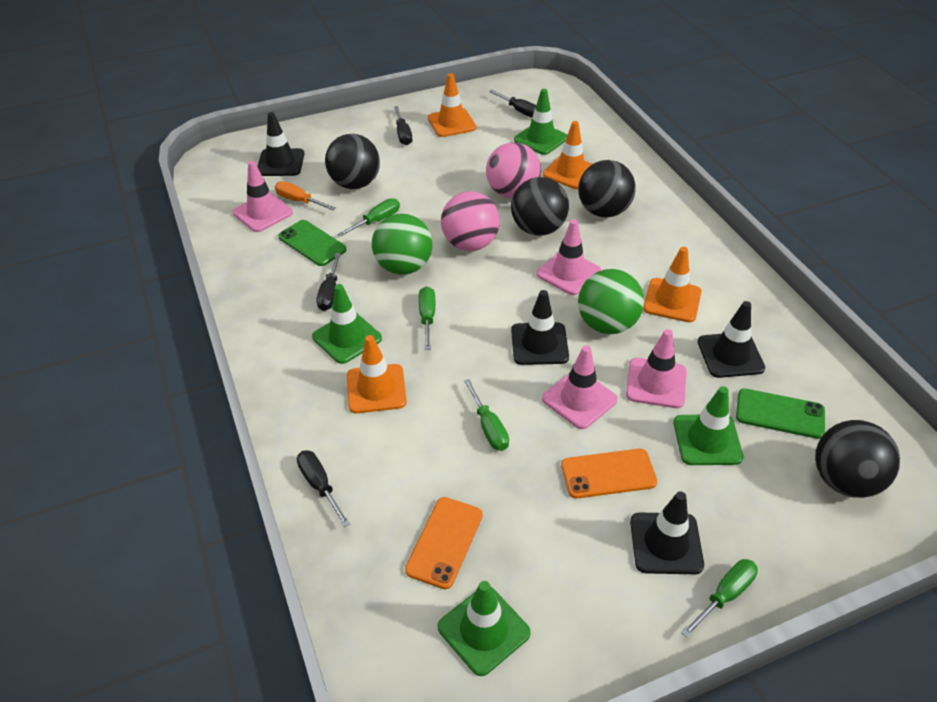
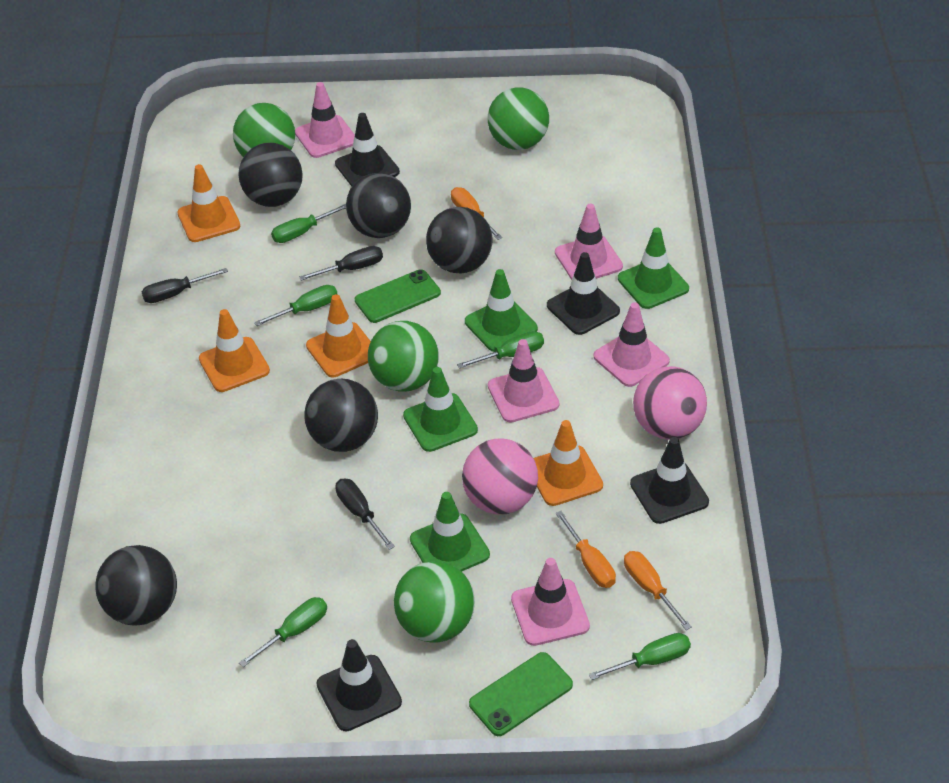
black ball: [325,134,380,189] [511,177,569,236] [578,160,636,218] [815,420,900,498] = 4 -> [95,545,177,626] [238,143,303,207] [304,379,378,452] [346,173,411,238] [426,207,492,274] = 5
black screwdriver: [297,450,350,527] [317,253,341,311] [394,106,413,145] [489,90,536,118] = 4 -> [141,268,228,303] [299,246,383,281] [335,478,395,550] = 3
green ball: [372,213,432,275] [578,269,644,334] = 2 -> [233,103,295,157] [368,321,439,392] [394,561,475,643] [488,87,549,150] = 4
green screwdriver: [338,198,400,237] [419,286,435,350] [464,379,509,451] [681,559,758,638] = 4 -> [239,597,327,667] [254,285,338,326] [271,204,346,243] [457,331,544,369] [589,633,691,680] = 5
orange phone: [405,497,483,589] [561,449,657,499] = 2 -> none = 0
orange screwdriver: [275,181,336,210] = 1 -> [451,187,502,240] [556,511,616,588] [624,551,691,630] = 3
pink traffic cone: [233,161,293,232] [536,219,601,295] [542,345,618,429] [626,329,687,408] = 4 -> [295,82,355,158] [488,339,559,423] [511,558,590,646] [555,204,623,280] [594,302,670,387] = 5

